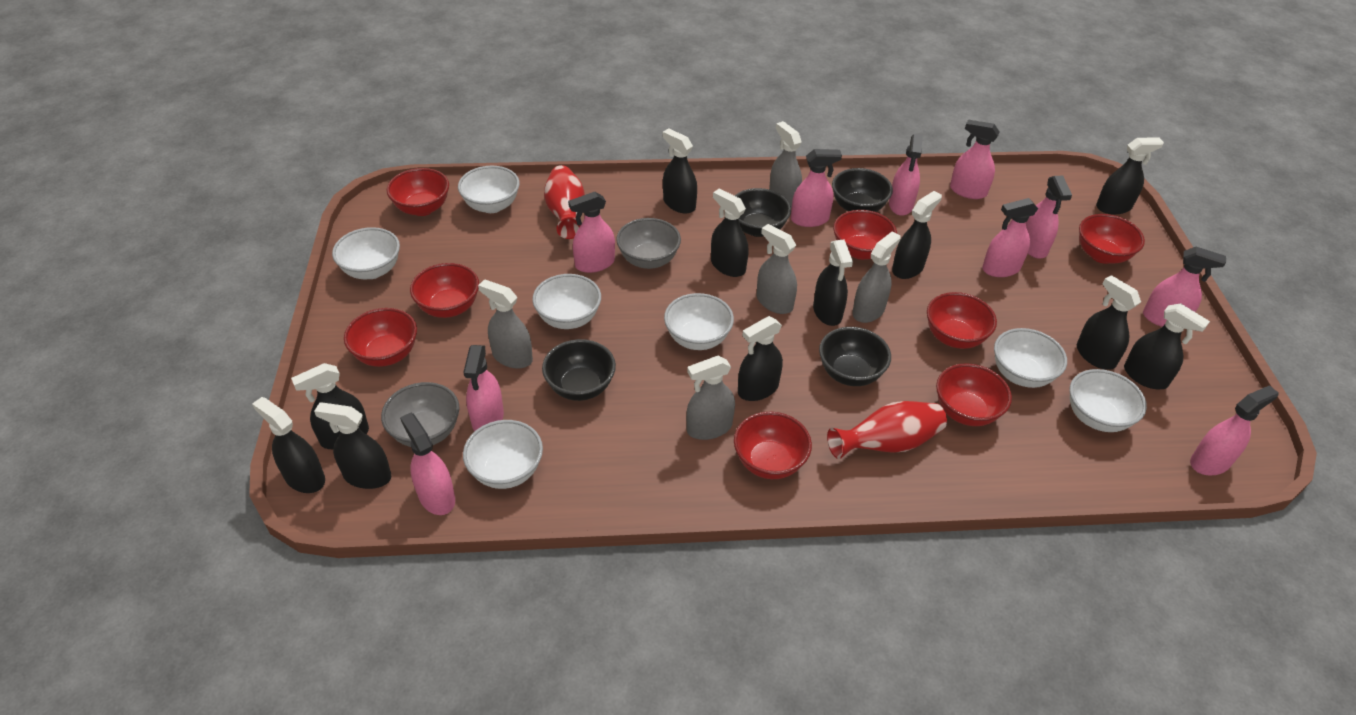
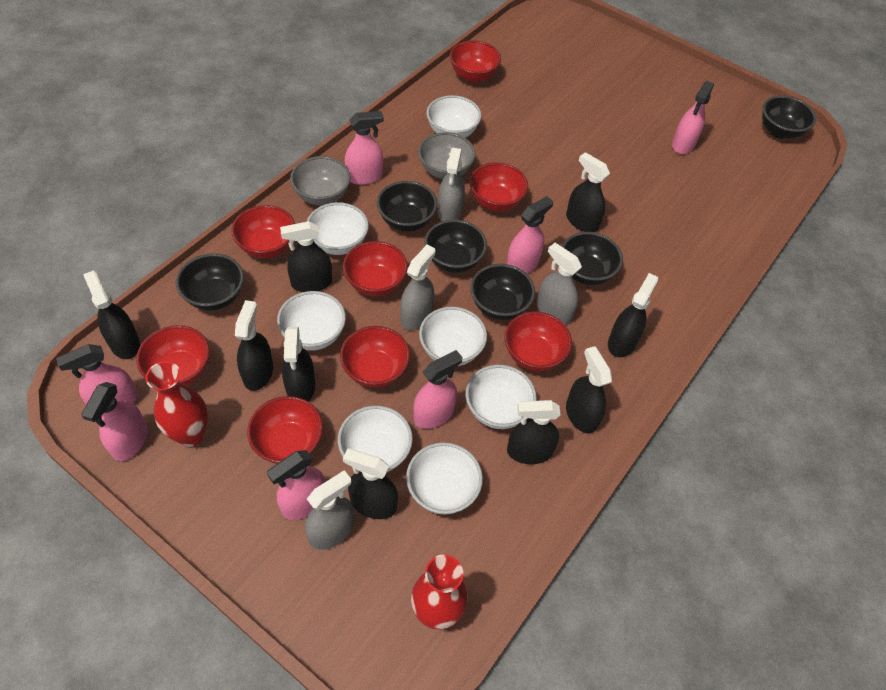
black bowl: [542,339,616,401] [735,188,791,237] [819,327,891,386] [832,168,893,212] = 4 -> [176,253,244,311] [377,181,437,231] [424,219,487,273] [470,264,535,320] [562,232,623,285] [762,96,816,139] = 6
black spray bottle: [252,397,325,493] [291,363,369,449] [314,403,391,489] [663,128,697,214] [711,188,748,277] [738,316,783,401] [813,239,853,326] [892,191,942,279] [1077,275,1141,370] [1096,138,1164,214] [1124,303,1210,389] = 11 -> [83,271,140,359] [235,300,273,391] [280,221,332,292] [282,327,315,401] [343,449,398,519] [507,400,560,464] [566,152,610,232] [566,346,612,434] [608,273,658,357] = 9
grey spray bottle: [478,279,533,369] [686,356,735,440] [757,224,797,314] [769,121,802,208] [852,231,901,323] = 5 -> [305,470,354,550] [400,245,435,330] [438,148,465,221] [537,243,582,324] = 4
pink spray bottle: [400,413,455,515] [463,345,504,431] [568,192,615,273] [791,149,842,227] [889,134,923,216] [950,120,1000,199] [982,198,1038,277] [1026,175,1072,259] [1143,247,1226,327] [1190,385,1279,476] = 10 -> [56,344,138,416] [81,382,148,461] [267,450,325,520] [345,111,384,185] [413,350,462,429] [507,196,553,274] [672,81,714,154] = 7

